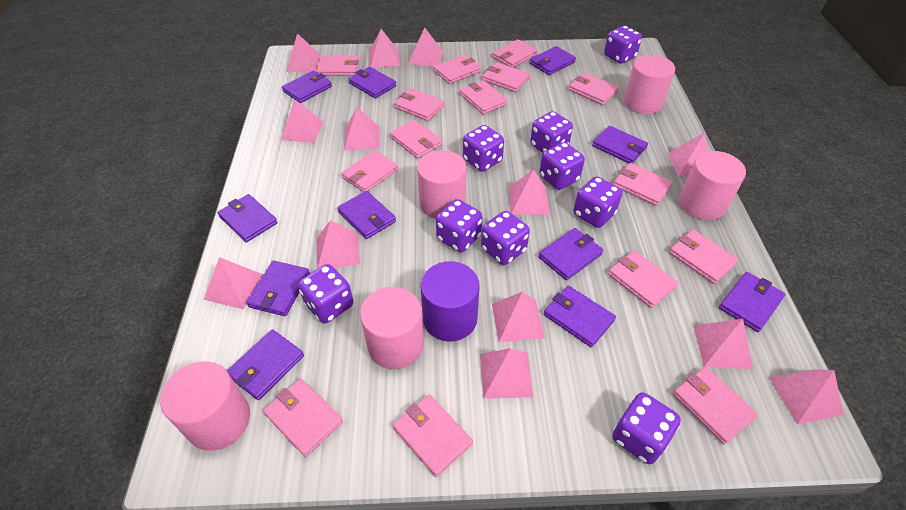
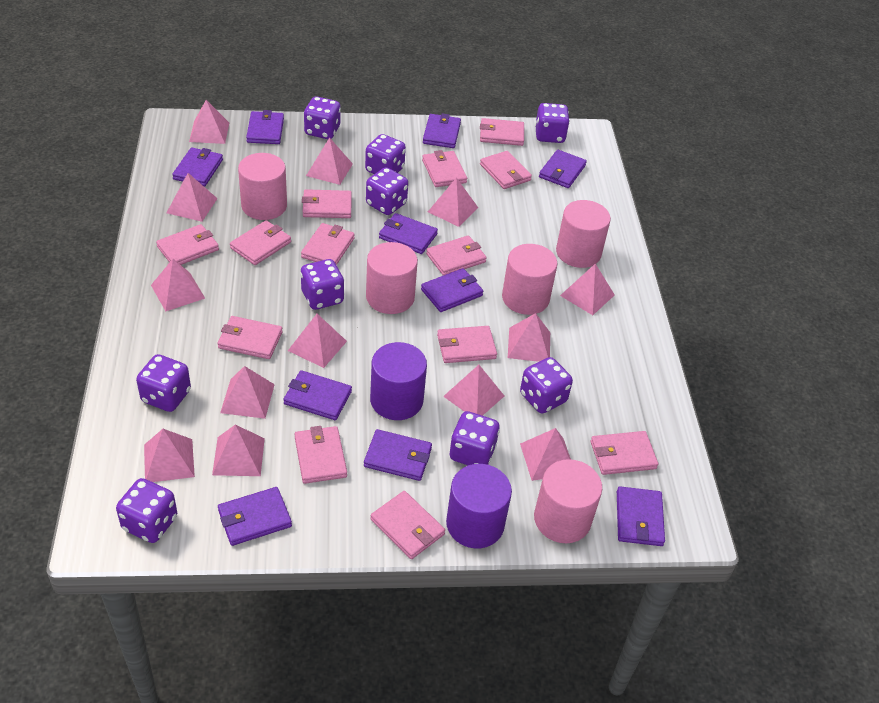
pink wallet: [263,379,343,457] [317,56,359,76] [341,150,398,192] [390,120,442,158] [393,394,473,477] [394,88,445,121] [434,55,481,84] [460,80,508,114] [482,62,530,92] [492,39,538,68] [569,73,619,105] [608,250,678,308] [613,163,673,206] [669,230,739,284] [673,367,758,444] = 15 -> [156,224,219,265] [217,316,283,359] [230,220,291,265] [295,426,347,484] [301,223,355,265] [302,189,352,218] [370,491,445,559] [422,150,467,187] [426,235,487,275] [437,326,497,363] [480,118,524,146] [480,151,532,189] [591,431,658,475] = 13
purple cylinder: [421,261,480,342] = 1 -> [370,342,427,420] [446,464,512,548] = 2
purple wallet: [217,194,278,242] [227,329,304,400] [246,261,310,316] [282,70,332,103] [337,191,396,239] [349,67,396,99] [530,46,576,75] [538,228,603,280] [544,285,616,347] [592,126,648,163] [719,272,785,332] = 11 -> [172,147,223,186] [218,487,292,546] [246,110,284,144] [284,370,352,420] [364,429,432,481] [379,213,438,254] [421,268,483,312] [423,113,461,148] [539,150,587,188] [617,486,665,546] = 10

